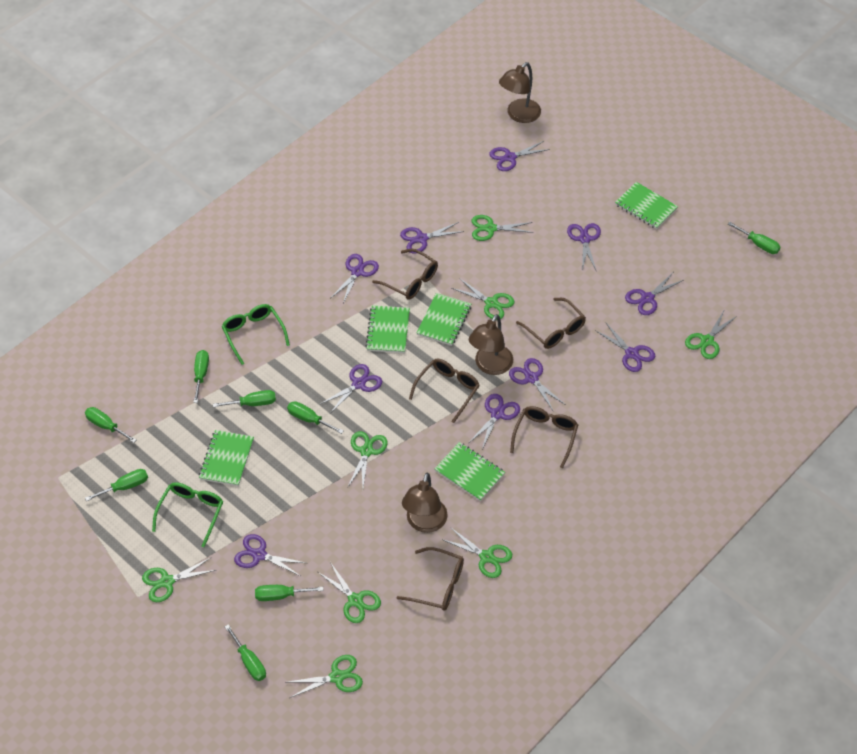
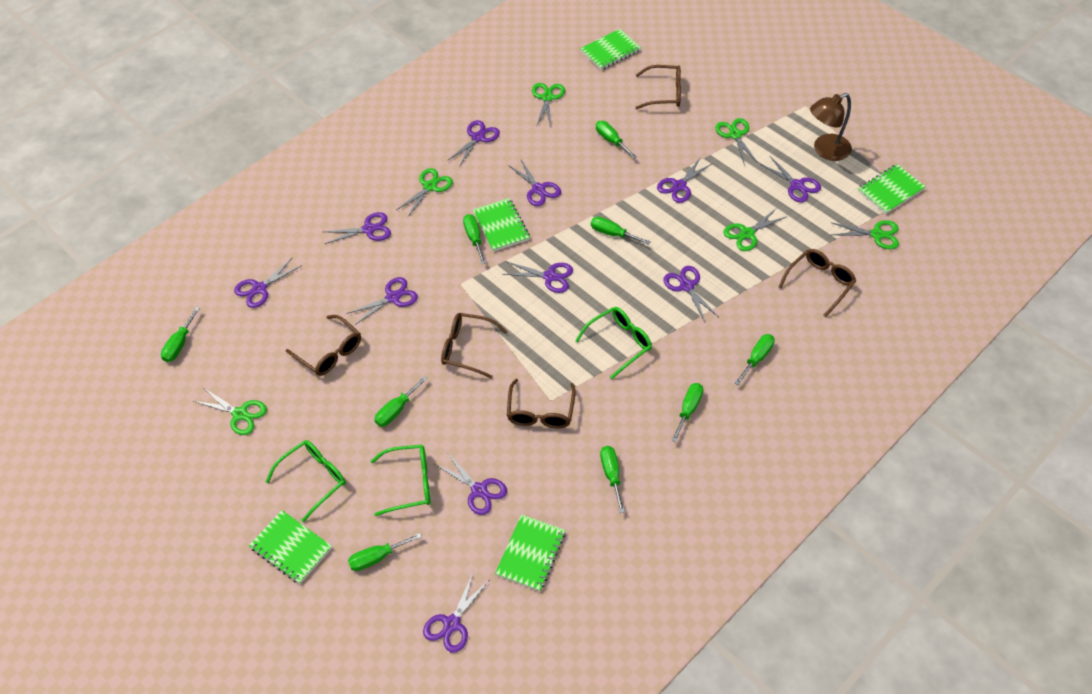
brown lamp: [402,473,448,533] [469,314,513,375] [499,62,541,123] = 3 -> [810,93,852,161] = 1
green glasses: [152,482,223,547] [221,304,290,365] = 2 -> [266,440,346,522] [371,445,431,516] [575,307,652,379] = 3
green scissors: [142,558,216,602] [288,655,363,698] [318,562,381,623] [347,431,388,488] [441,527,512,578] [452,278,514,320] [472,215,533,241] [685,309,737,359] = 8 -> [194,388,267,435] [396,168,453,217] [532,83,565,127] [715,118,758,166] [723,208,786,251] [832,220,899,249] = 6
green screwdriver: [85,407,136,443] [85,469,148,501] [193,350,209,403] [213,390,276,407] [225,624,266,681] [255,585,323,601] [287,401,343,434] [728,222,781,254] = 8 -> [161,307,200,362] [348,533,422,571] [374,376,428,427] [463,214,486,264] [591,217,650,245] [596,121,637,159] [600,446,625,513] [671,383,703,442] [735,334,775,385] = 9
purple scissors: [234,534,306,576] [320,364,382,412] [330,254,379,303] [400,222,464,253] [470,394,520,449] [489,141,550,171] [509,358,566,412] [567,223,601,272] [595,323,655,372] [625,273,683,315] = 10 -> [234,257,302,308] [324,212,391,244] [347,277,418,325] [423,572,489,653] [436,452,507,515] [447,120,500,167] [502,261,573,293] [508,158,561,206] [657,158,713,203] [663,266,718,322] [760,156,821,203] = 11

